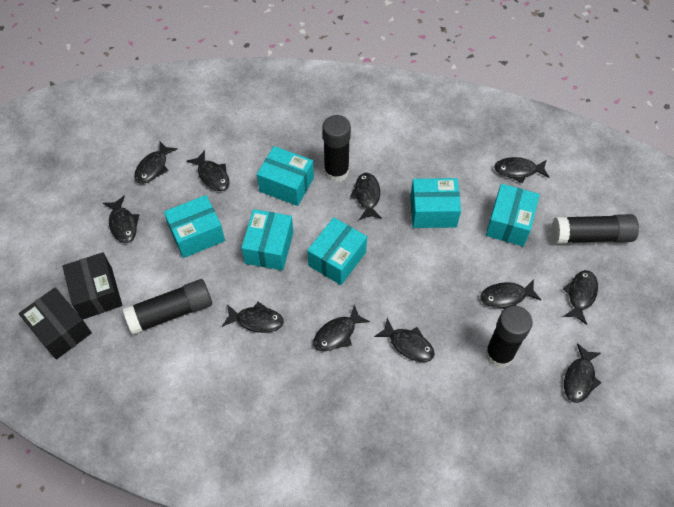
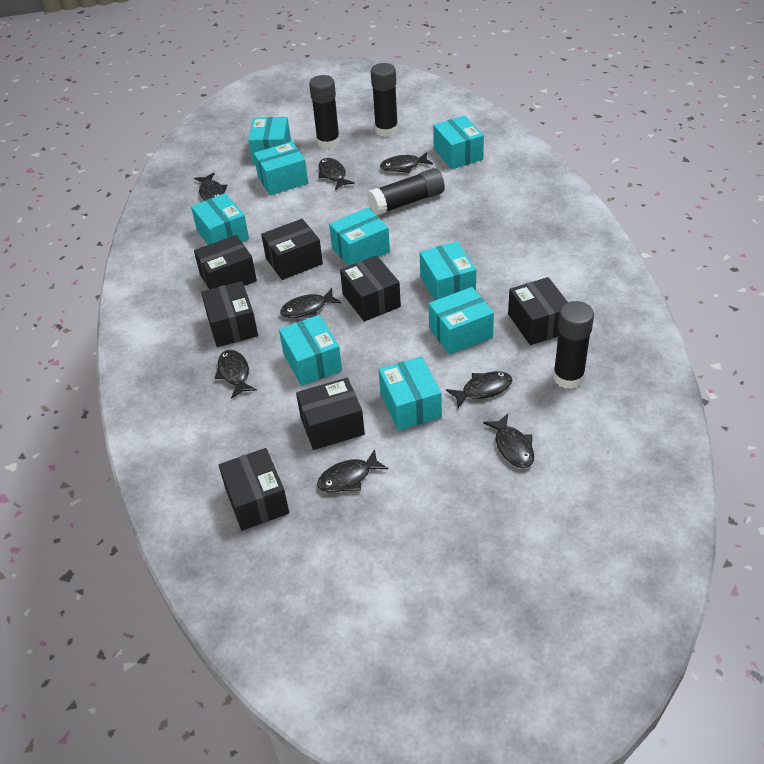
black box: [19,287,92,360] [62,252,122,319] = 2 -> [194,235,257,289] [201,281,258,347] [219,448,289,531] [261,219,323,280] [296,378,365,450] [340,255,401,322] [508,277,568,345] = 7
black fish: [103,195,139,243] [134,141,178,184] [187,150,229,191] [222,302,284,333] [313,305,370,351] [350,173,382,220] [374,318,435,362] [481,279,541,309] [494,157,550,183] [563,270,598,325] [564,343,601,403] = 11 -> [194,173,227,201] [215,350,257,399] [280,288,341,318] [317,449,388,492] [318,158,355,190] [380,152,433,173] [446,371,512,408] [483,414,534,468] = 8
turquoise box: [164,195,225,258] [241,209,293,270] [257,146,314,206] [307,217,367,285] [410,178,461,228] [486,184,540,246] = 6 -> [191,193,249,245] [248,117,291,164] [254,141,308,195] [279,315,342,386] [329,208,390,266] [379,357,442,431] [420,241,476,300] [428,287,494,355] [433,115,484,169] = 9

